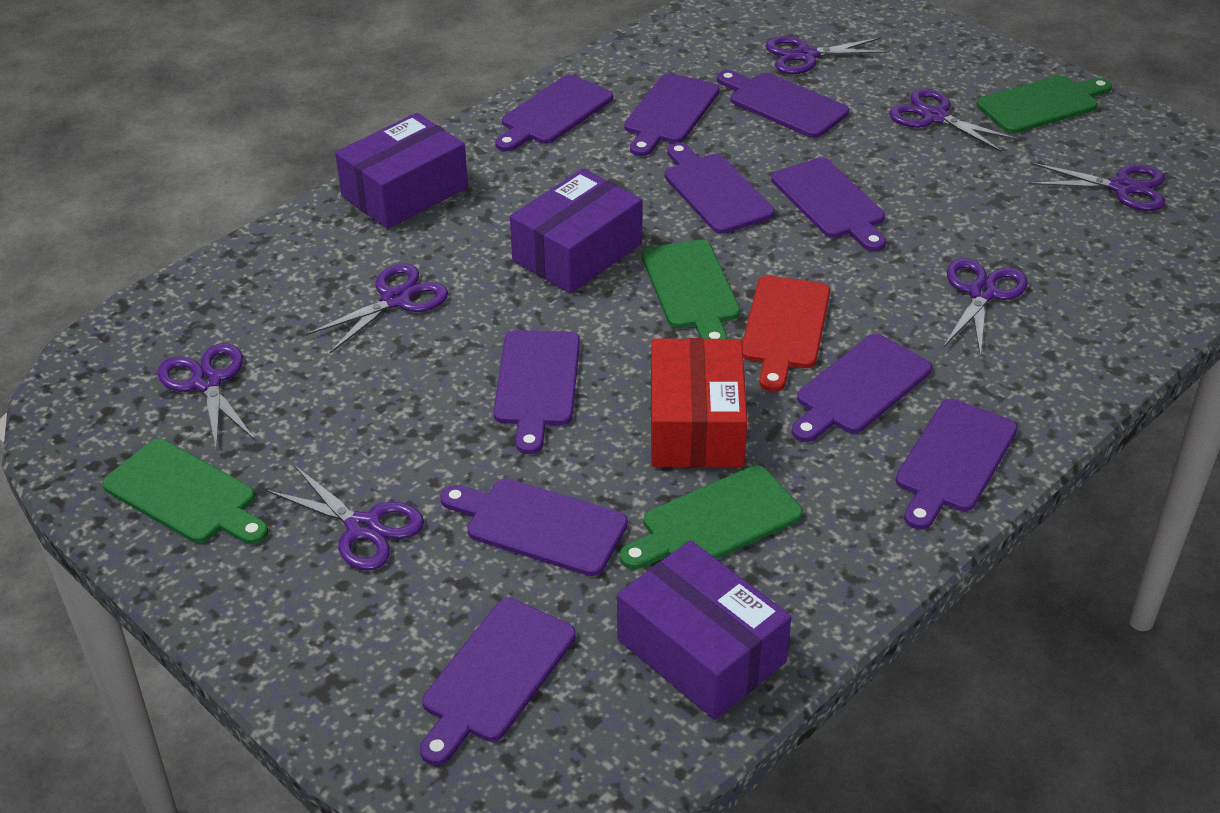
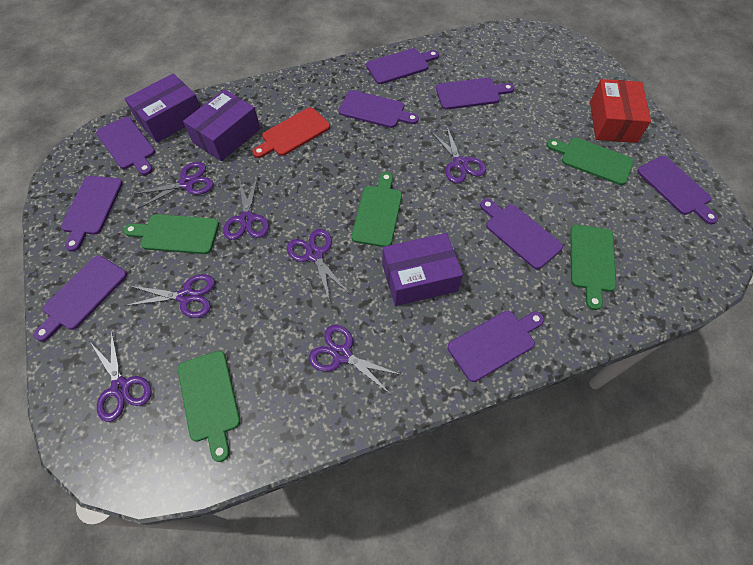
green cutting board: [102,439,268,544] [620,465,803,569] [642,240,740,339] [976,75,1112,134] = 4 -> [124,214,219,254] [178,351,240,462] [351,172,402,247] [547,138,634,185] [570,225,616,310] = 5
purple cutting board: [420,598,576,765] [440,479,628,576] [494,330,580,454] [495,75,613,152] [624,73,720,156] [664,142,774,234] [717,70,849,138] [771,158,886,252] [792,334,932,442] [895,399,1018,530] = 10 -> [34,255,127,342] [61,176,123,252] [96,117,155,175] [339,90,419,128] [366,48,439,84] [436,78,514,110] [448,311,544,382] [480,199,563,269] [637,156,718,224] = 9

